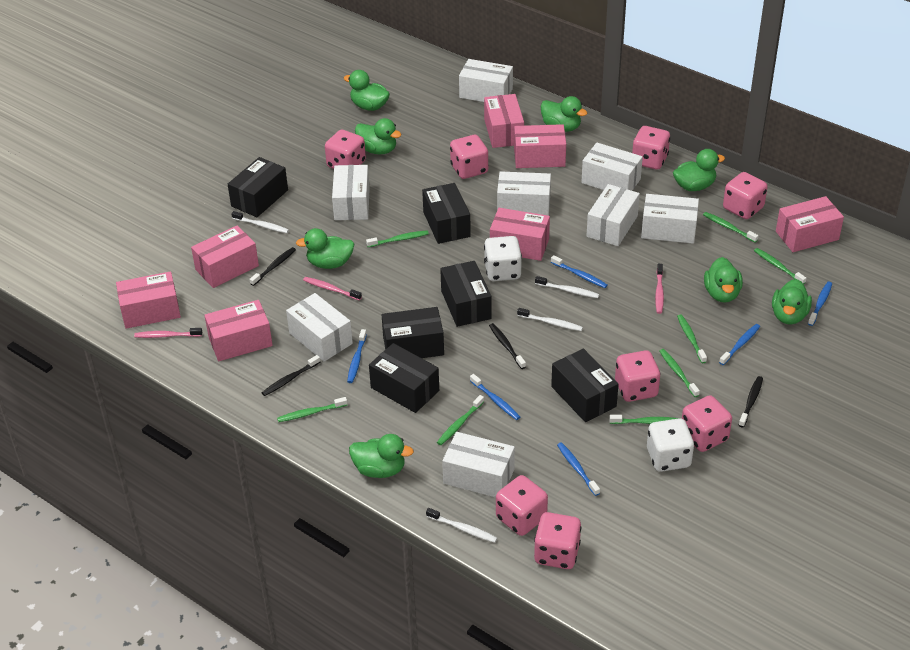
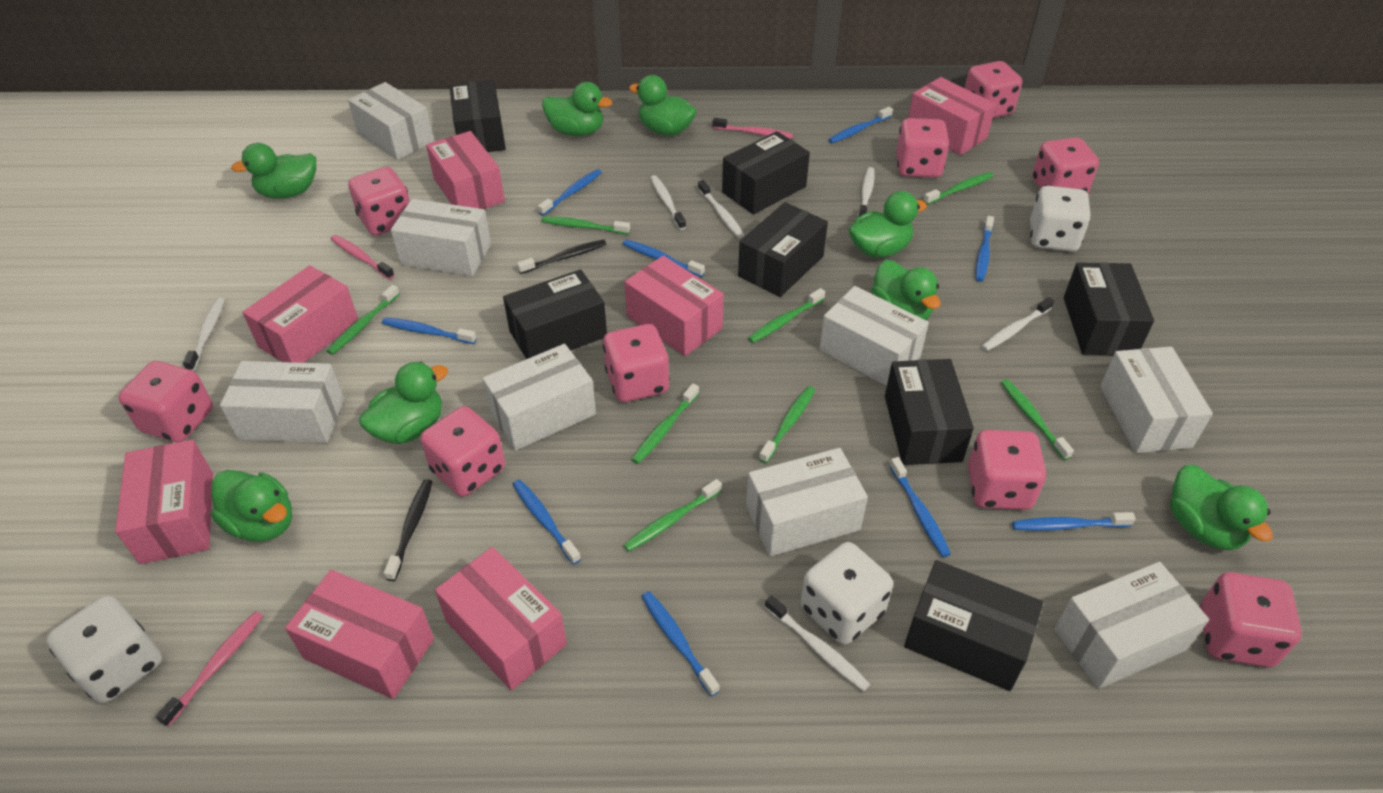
black box: [228,157,288,217] [369,343,439,413] [382,307,444,358] [422,183,471,244] [440,261,491,327] [551,349,619,422] = 6 -> [449,79,506,152] [503,269,607,359] [722,131,810,215] [738,202,828,297] [885,359,974,465] [904,560,1043,691] [1064,262,1154,355] = 7
black toothbrush: [250,247,296,286] [262,355,320,396] [489,323,526,369] [739,376,763,427] = 4 -> [384,479,433,581] [517,239,606,274] = 2
blue toothbrush: [347,329,367,383] [470,374,520,420] [551,255,607,288] [557,442,600,496] [719,324,760,365] [808,282,832,326] = 6 -> [382,317,477,344] [512,479,581,565] [538,169,602,216] [623,239,705,277] [641,591,720,697] [828,107,893,143] [890,457,951,557] [976,216,994,282] [1012,512,1136,531] = 9
pink dice: [325,130,366,169] [450,135,488,179] [496,475,548,536] [534,512,582,569] [615,350,660,402] [632,126,670,170] [682,395,732,452] [723,172,768,219] = 8 -> [118,361,213,442] [348,167,410,236] [420,406,505,497] [603,324,670,402] [896,118,950,178] [965,61,1022,118] [968,430,1047,510] [1032,137,1099,193] [1200,572,1302,668] = 9
white dice: [484,236,522,281] [647,418,694,472] = 2 -> [46,595,162,703] [801,542,893,645] [1030,186,1091,252] = 3
white toothbrush: [231,211,289,233] [426,508,497,543] [517,308,583,331] [535,276,600,298] = 4 -> [183,297,225,371] [650,175,686,230] [698,180,745,238] [765,595,870,692] [858,167,875,217] [981,297,1054,351] = 6

